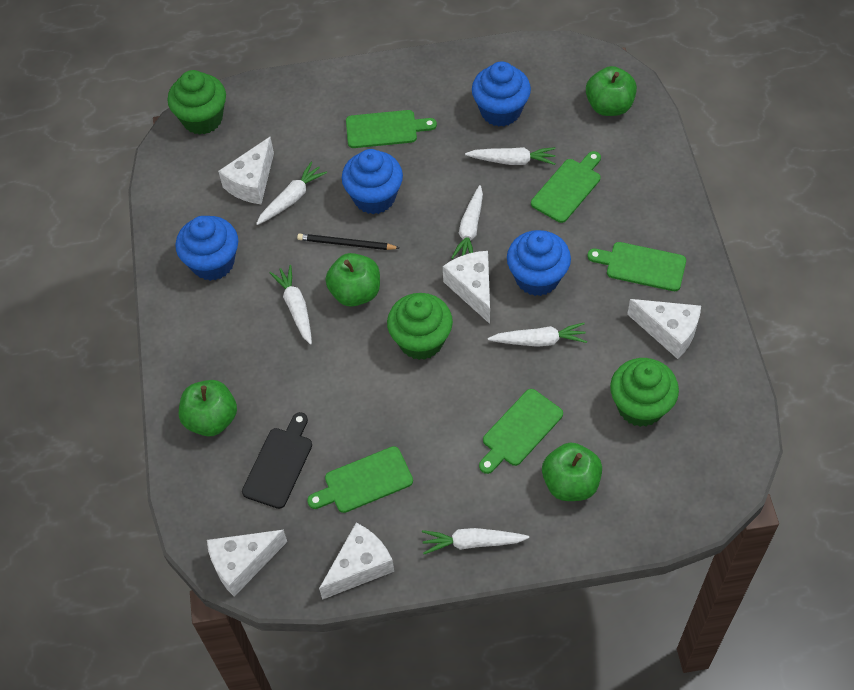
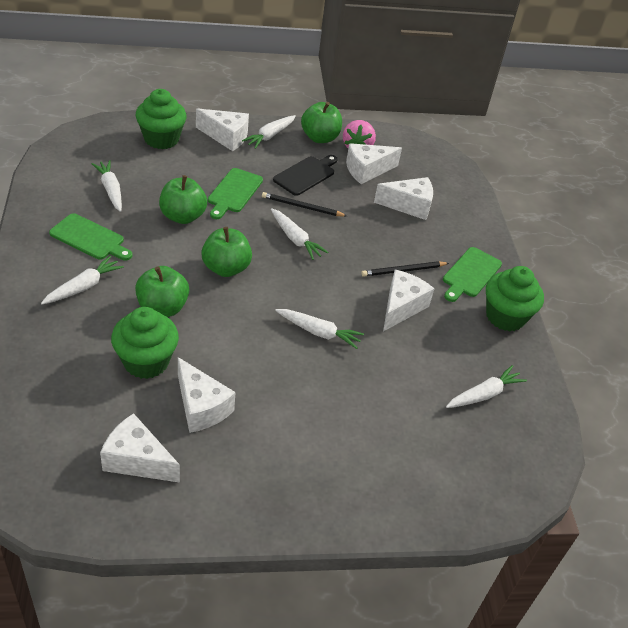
black pencil: [297,233,399,250] = 1 -> [262,192,347,217] [361,261,449,277] = 2
blue cupcake: [176,216,238,281] [342,149,403,214] [472,61,531,127] [507,230,571,296] = 4 -> none = 0
green cutting board: [307,446,413,513] [346,110,437,148] [479,389,563,474] [531,151,601,223] [587,242,686,291] = 5 -> [49,213,132,261] [208,168,263,219] [443,247,502,302] = 3
pink strawberry: none = 0 -> [343,120,376,148] = 1
white cheese: [207,530,287,597] [218,137,274,204] [319,523,394,600] [443,251,490,324] [627,299,701,359] = 5 -> [100,413,180,483] [178,357,236,433] [196,108,249,151] [346,143,402,184] [374,177,433,220] [383,270,435,331] = 6

